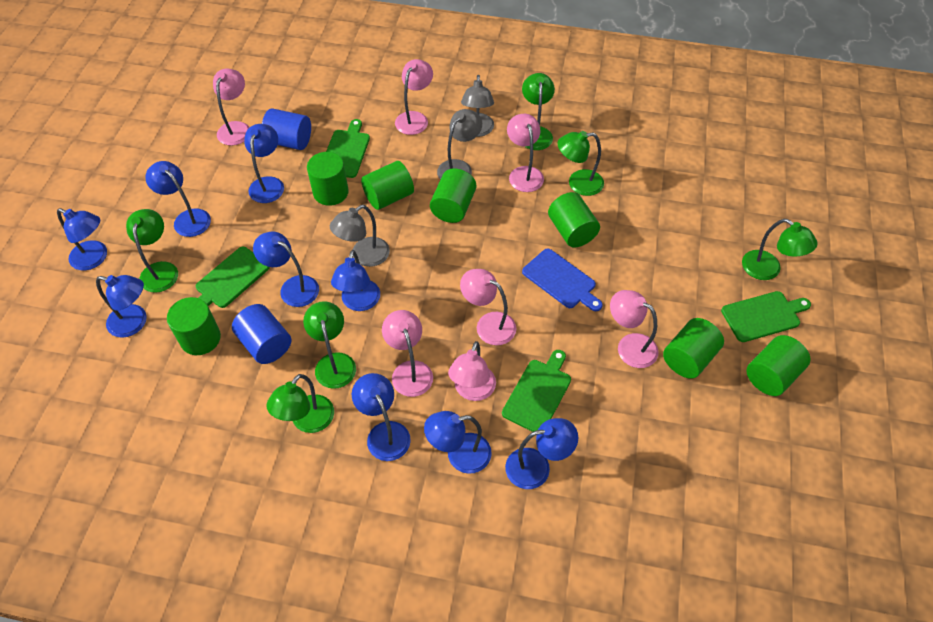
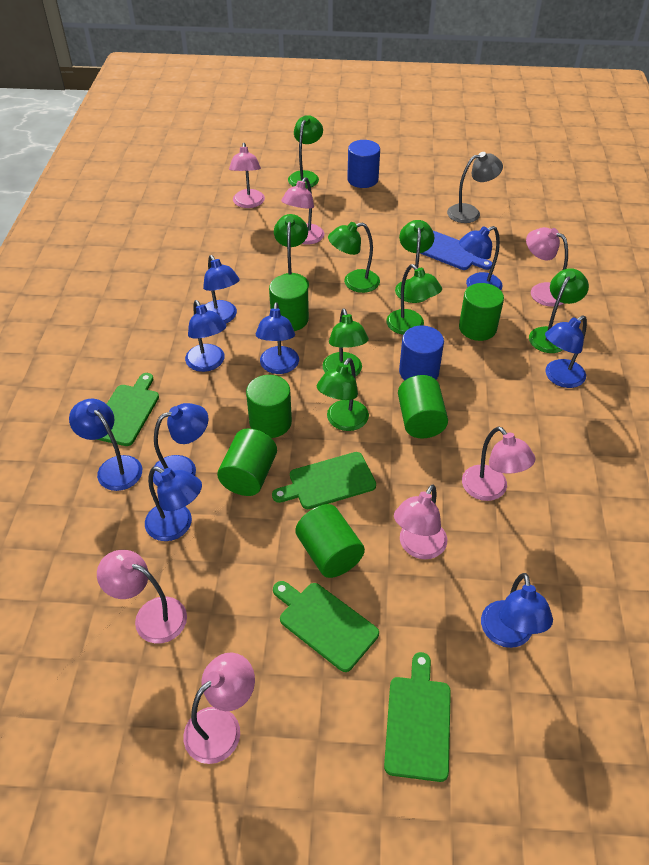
green cylinder: [167,297,221,355] [307,152,349,206] [361,161,414,210] [430,168,476,223] [548,192,600,248] [663,318,724,379] [746,335,811,396] = 7 -> [217,429,277,496] [246,375,292,438] [269,274,309,331] [295,504,365,578] [398,375,448,439] [459,283,504,341] = 6
green lamp: [126,209,178,293] [266,374,334,433] [303,301,356,389] [522,73,555,150] [557,131,604,196] [742,219,818,280] = 6 -> [274,214,309,287] [288,115,323,189] [317,358,369,431] [322,308,369,376] [328,222,380,293] [386,264,442,335] [395,220,434,303] [529,268,589,353] = 8
grey lamp: [330,205,390,267] [437,109,482,179] [461,75,494,137] = 3 -> [447,152,503,223] = 1

